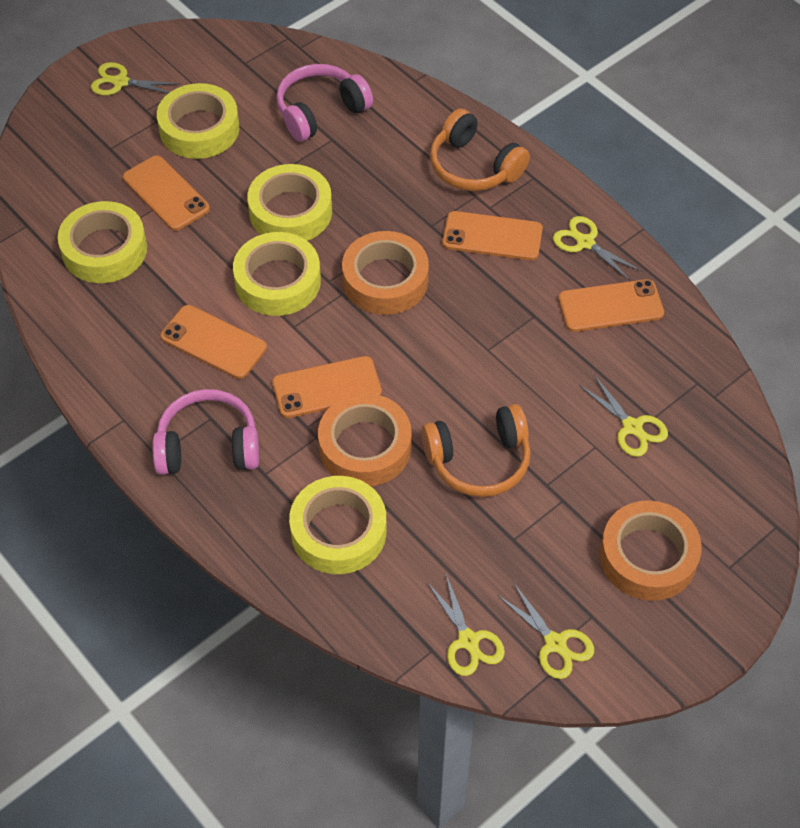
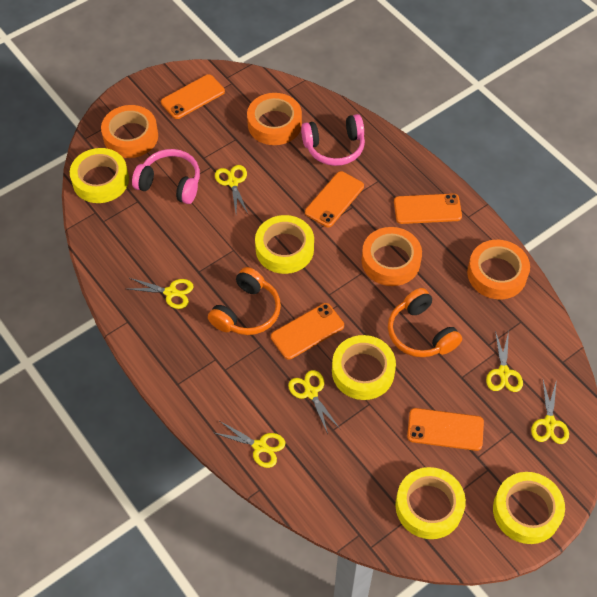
orange tape: [318,393,412,486] [342,231,429,315] [600,500,702,601] = 3 -> [101,105,158,158] [247,93,302,145] [362,227,422,286] [467,240,530,299] = 4
yellow scissors: [91,62,180,95] [427,574,505,676] [497,582,594,679] [553,216,642,281] [579,375,668,457] = 5 -> [128,278,194,309] [212,421,285,468] [215,165,248,214] [288,370,340,434] [486,331,523,392] [531,379,569,444] = 6

